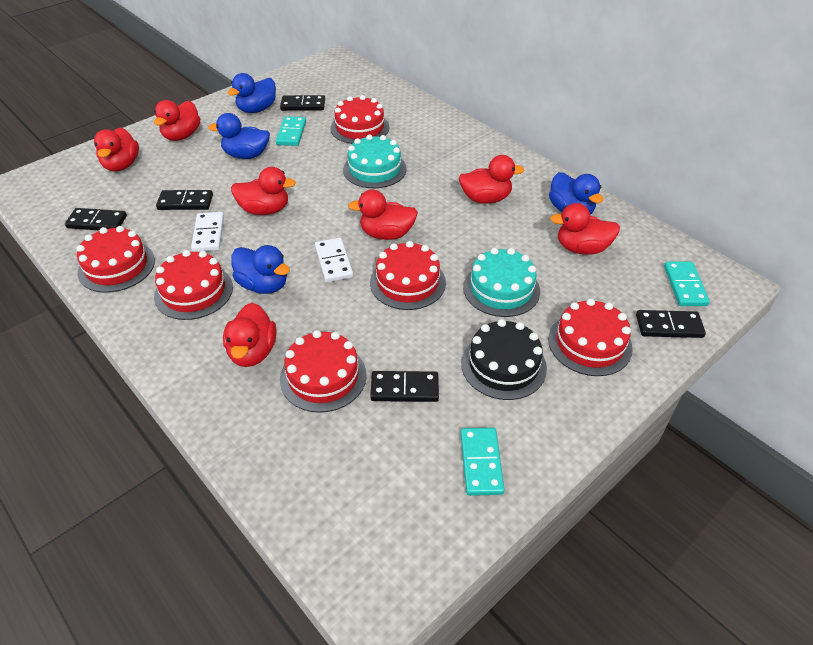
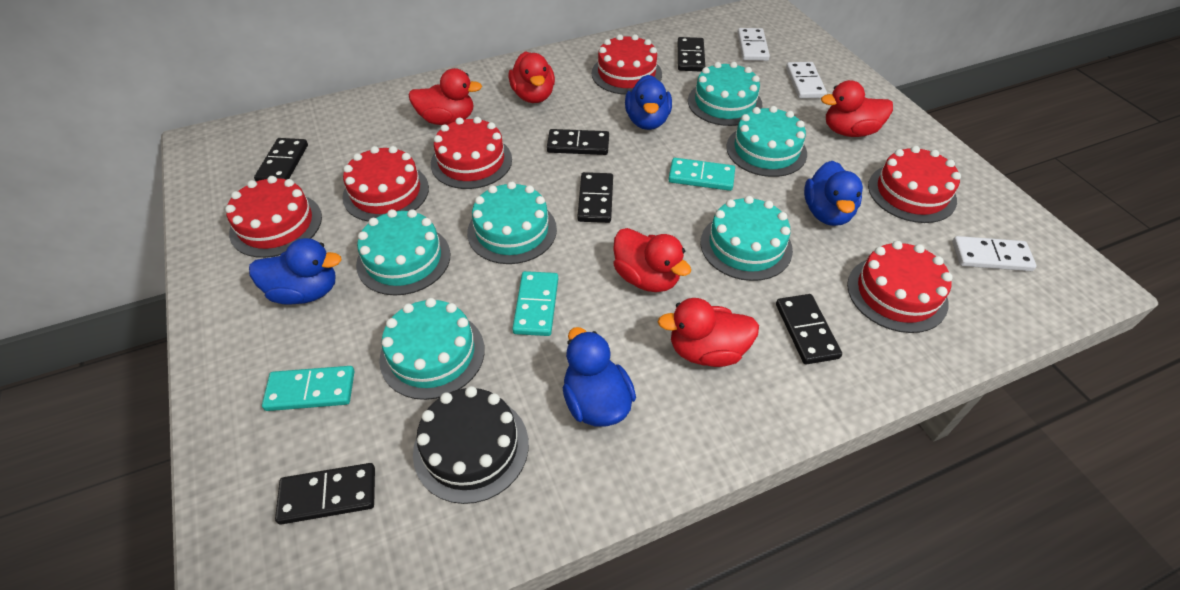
black domino: [65,208,127,231] [156,190,213,210] [280,95,325,111] [370,371,439,402] [636,310,706,338] = 5 -> [254,138,308,181] [275,463,375,525] [547,129,609,155] [577,172,613,223] [678,37,705,72] [776,294,842,365] = 6
red duck: [94,127,139,171] [154,100,200,141] [223,303,276,367] [231,167,296,215] [348,189,418,240] [459,155,524,204] [550,203,620,255] = 7 -> [408,68,482,125] [508,51,555,103] [613,228,691,292] [658,298,759,367] [821,80,893,137] = 5
turquoise cake: [343,134,407,188] [463,248,540,317] = 2 -> [356,209,450,296] [379,298,485,400] [467,181,557,264] [688,62,763,126] [700,196,793,281] [726,106,807,177] = 6
white domino: [191,212,224,252] [315,238,353,282] = 2 -> [737,28,770,61] [786,62,827,99] [952,236,1037,271] = 3

